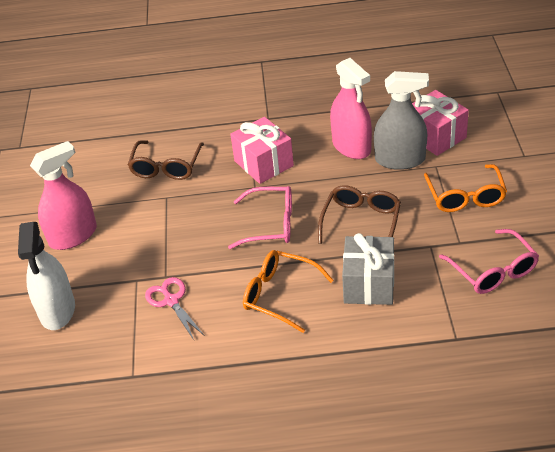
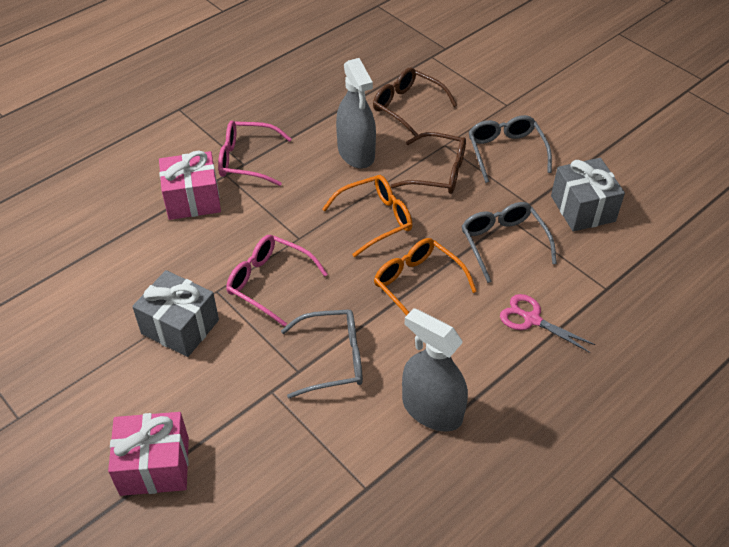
grey gift: [342,233,394,305] = 1 -> [132,270,219,357] [551,158,625,232] = 2
grey glasses: none = 0 -> [281,309,363,398] [462,202,557,283] [469,115,552,183] = 3
grey spray bottle: [374,71,429,170] = 1 -> [336,58,376,169] [402,308,468,432] = 2
pink spray bottle: [30,141,97,250] [330,58,372,159] = 2 -> none = 0
white spray bottle: [18,222,75,330] = 1 -> none = 0

